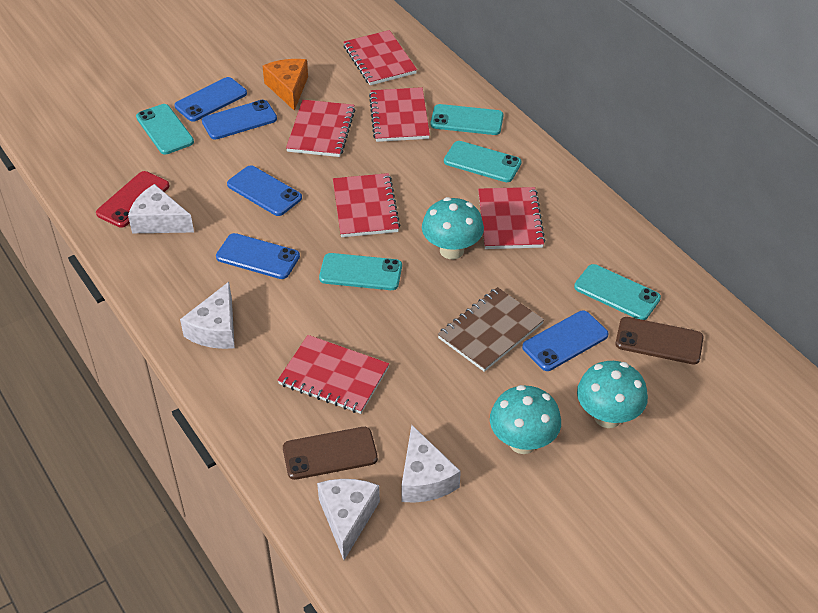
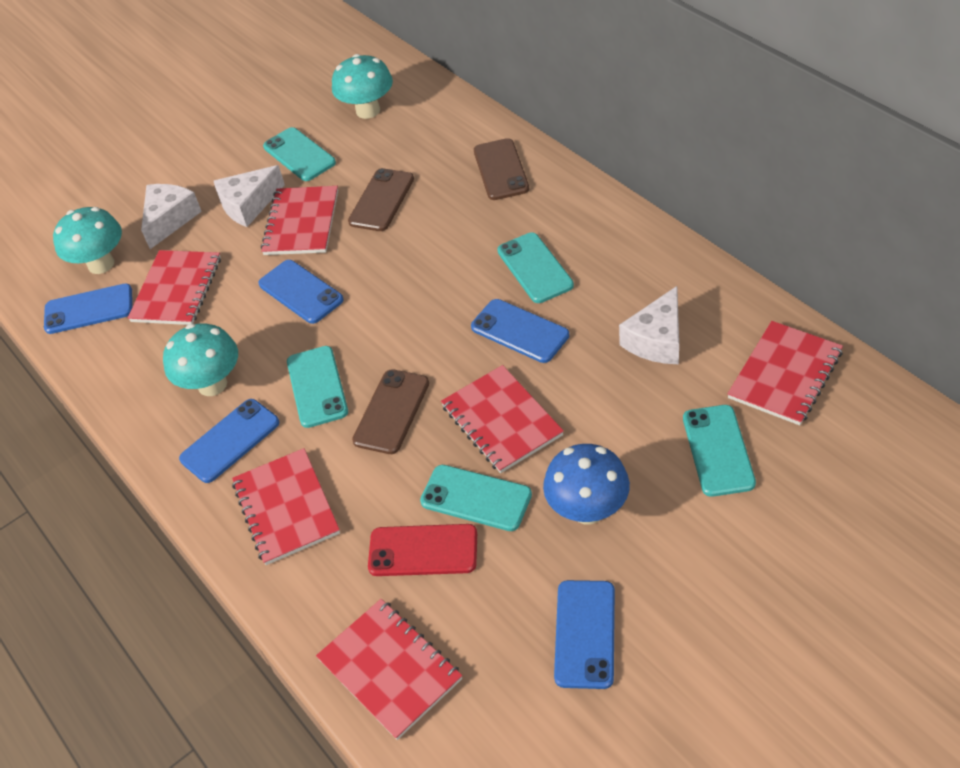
blue mushroom: none = 0 -> [543,444,630,525] = 1
brown notebook: [438,287,544,372] = 1 -> none = 0
brown phone: [283,427,378,480] [615,317,704,365] = 2 -> [348,168,414,231] [352,369,429,454] [474,138,529,200] = 3
orange cheese: [262,59,308,111] = 1 -> none = 0
white cheese: [128,184,194,233] [180,282,235,349] [317,479,380,560] [401,425,461,503] = 4 -> [141,184,202,249] [214,165,285,227] [619,286,679,364] = 3

